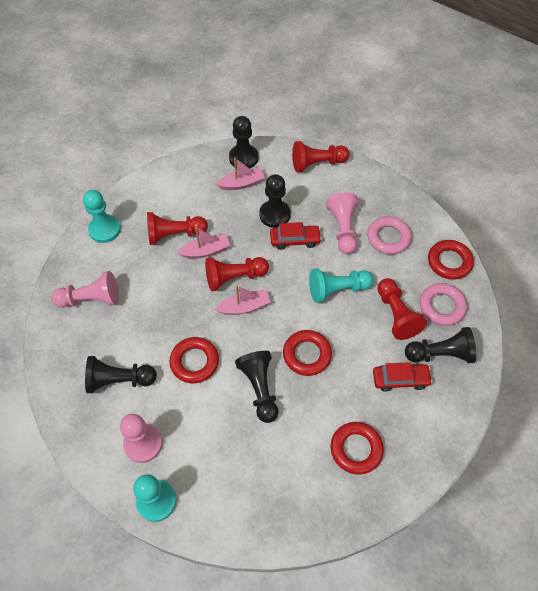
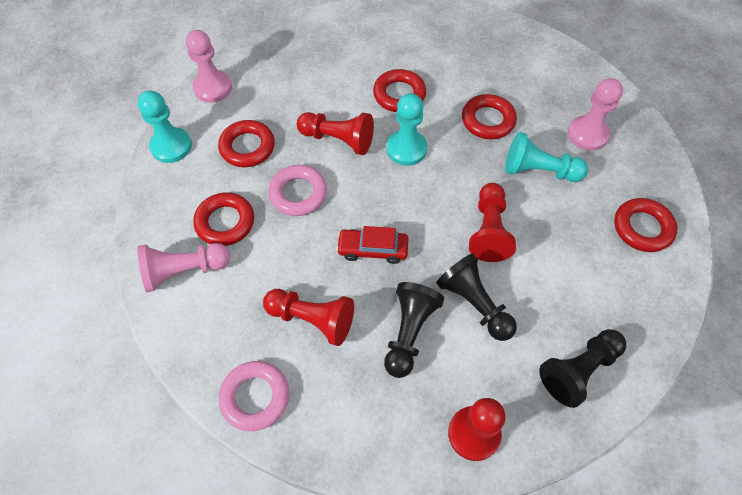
black pawn: [85,356,157,393] [229,116,258,169] [235,351,278,423] [259,174,291,228] [405,327,476,363] = 5 -> [384,282,444,378] [436,253,517,341] [539,329,626,408] = 3
pink boat: [178,227,230,258] [215,285,271,315] [216,157,265,190] = 3 -> none = 0
red car: [270,222,322,250] [373,362,433,392] = 2 -> [336,226,409,264] = 1
red ring: [169,337,219,383] [283,330,332,376] [331,422,384,475] [428,240,474,280] = 4 -> [193,192,254,246] [218,120,275,167] [373,69,426,112] [462,94,517,139] [614,198,677,252] = 5

